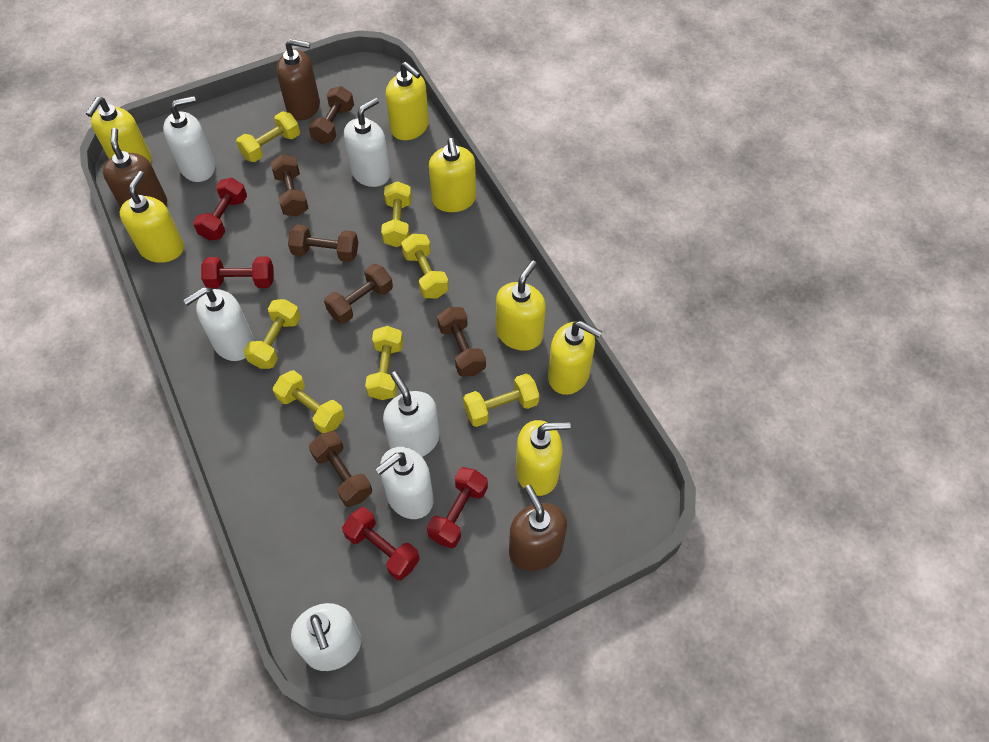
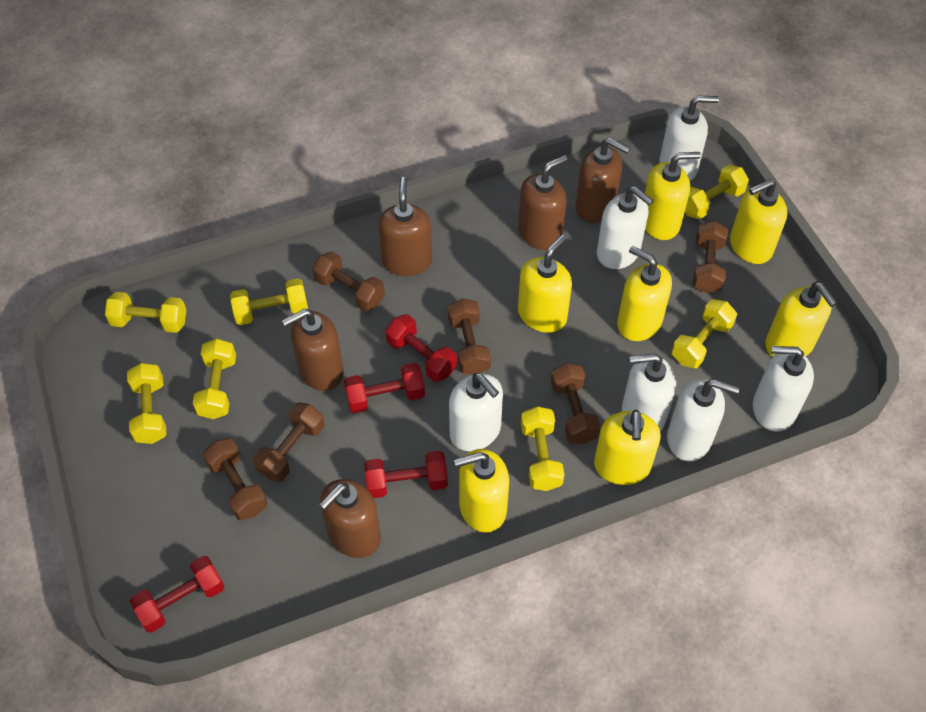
brown soap dispenser: [103,128,167,208] [276,39,320,120] [509,485,567,571] = 3 -> [282,309,344,391] [319,479,381,558] [378,177,432,276] [518,155,568,250] [575,138,630,223] = 5

